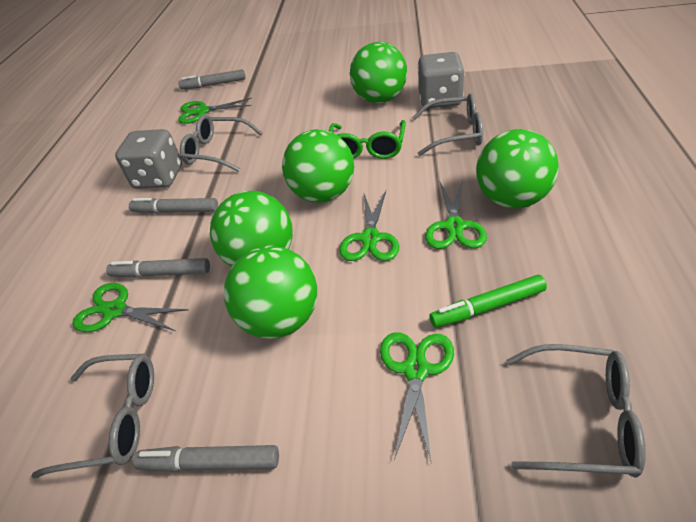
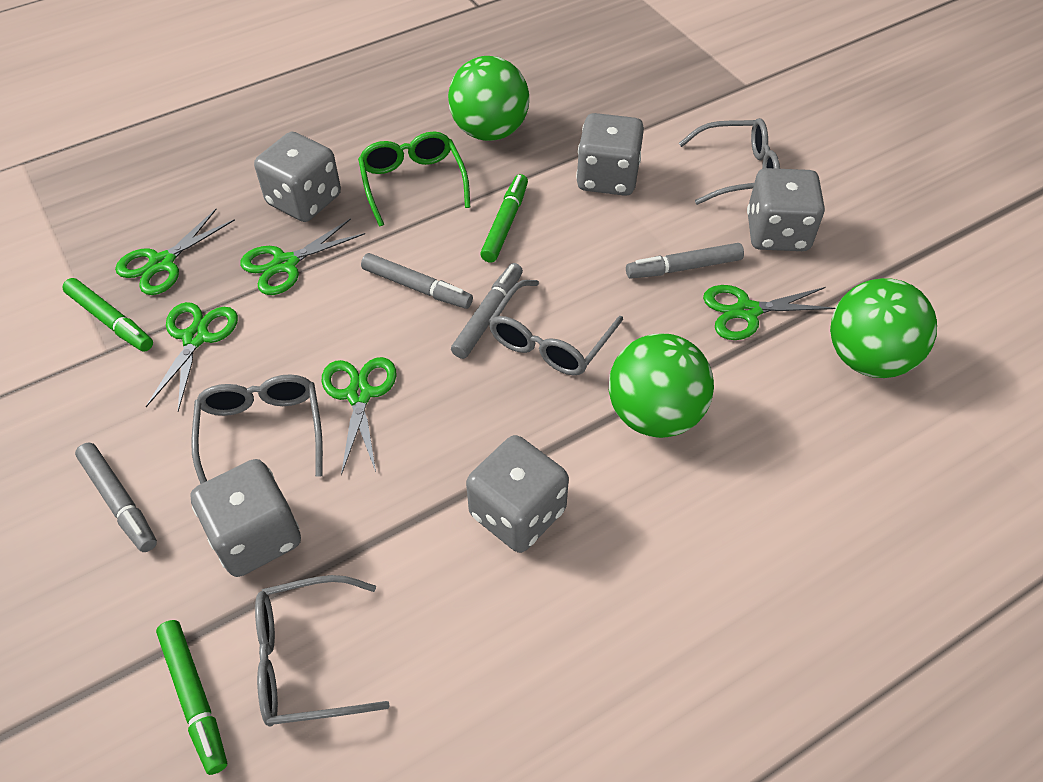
green ball: [210,191,293,267] [224,246,317,339] [282,129,354,203] [350,42,407,103] [476,129,559,209] = 5 -> [448,56,529,141] [609,334,714,438] [830,278,937,378] = 3
green marker: [429,275,547,328] = 1 -> [62,278,153,352] [156,620,227,775] [480,174,528,263] = 3
grey dice: [115,129,182,189] [418,52,465,108] = 2 -> [190,459,301,577] [254,132,341,222] [466,435,569,553] [576,113,644,196] [747,168,825,251] = 5

